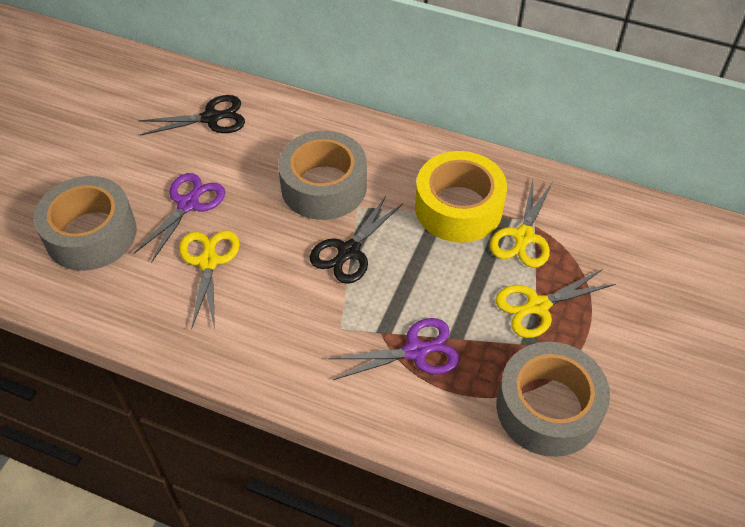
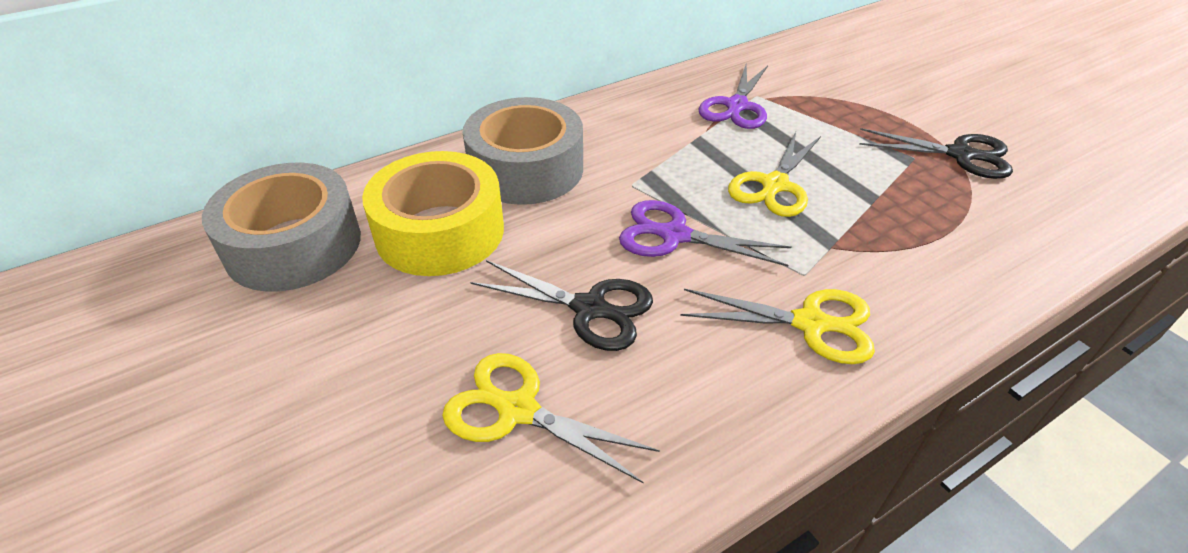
grey tape: [33,176,137,271] [278,131,367,220] [497,342,610,457] = 3 -> [202,163,361,292] [463,97,583,205] = 2

